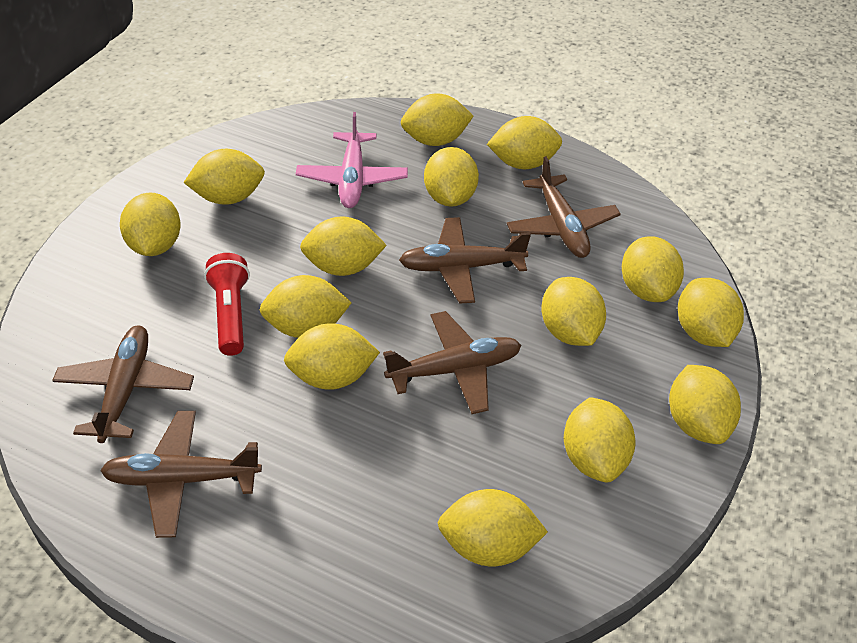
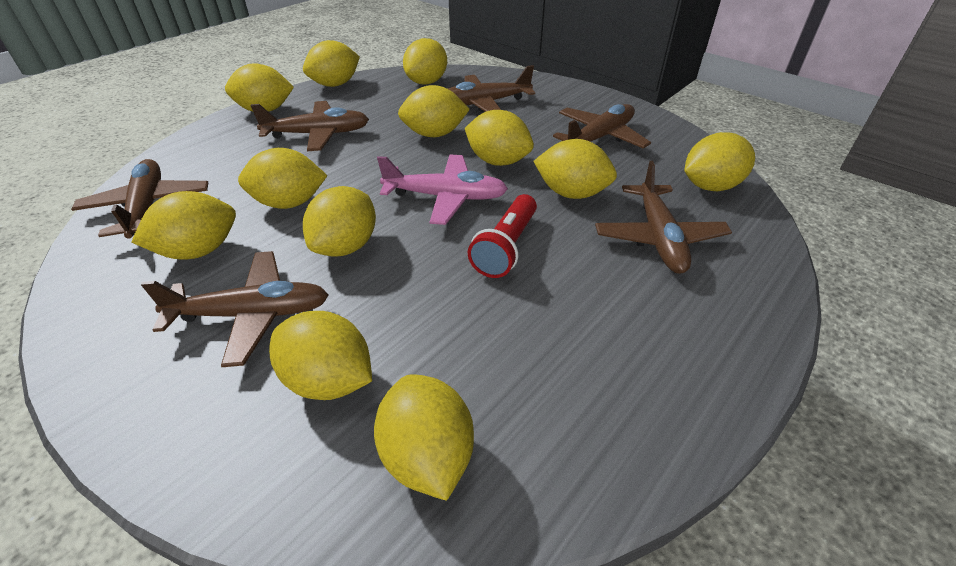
brown plane: [52,325,194,443] [100,411,262,538] [383,311,521,414] [399,217,531,304] [507,156,621,258] = 5 -> [71,159,209,238] [141,251,329,367] [250,101,369,151] [448,65,535,112] [553,104,651,149] [595,161,732,274] = 6
yellow lemon: [120,193,181,256] [184,149,265,205] [260,275,351,338] [284,323,380,390] [300,216,387,276] [401,93,473,146] [424,147,479,207] [438,489,548,566] [487,116,562,169] [541,277,606,346] [564,397,635,482] [622,236,684,302] [669,365,741,444] [678,278,744,347] = 14 -> [132,191,236,259] [225,63,294,112] [238,148,327,209] [269,311,372,400] [303,40,360,87] [303,186,376,257] [374,374,474,501] [398,85,470,137] [403,38,447,85] [465,110,534,166] [533,139,617,199] [684,132,755,191] = 12

